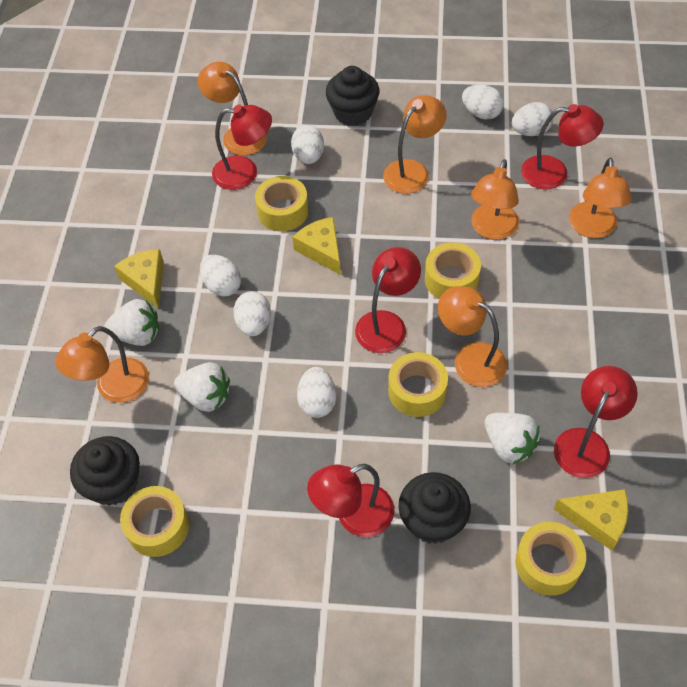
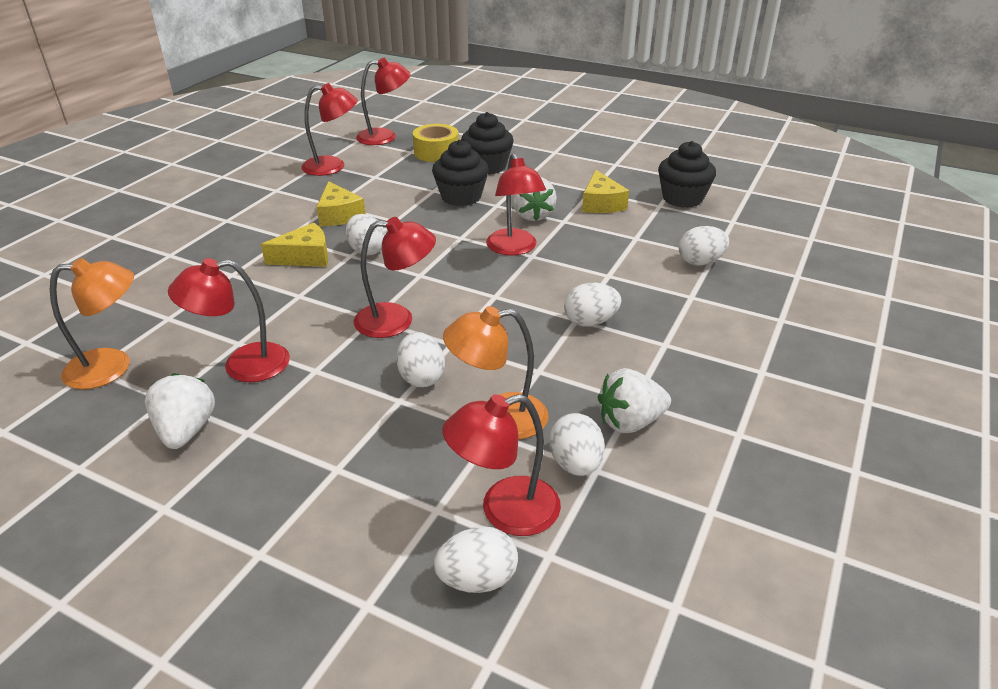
orange lamp: [55,326,149,403] [198,62,267,155] [383,95,447,194] [438,286,507,387] [471,159,519,240] [569,157,632,238] = 6 -> [50,258,134,389] [443,306,549,439] = 2
red lamp: [212,104,272,190] [307,464,394,537] [355,247,421,353] [521,104,604,190] [554,366,638,478] = 5 -> [168,258,290,382] [301,83,358,176] [354,217,436,338] [356,58,410,145] [442,394,561,536] [486,153,546,256] = 6
yellow tape: [120,486,189,557] [255,176,309,231] [388,352,448,417] [425,243,481,299] [515,522,586,596] = 5 -> [413,124,459,162] = 1

